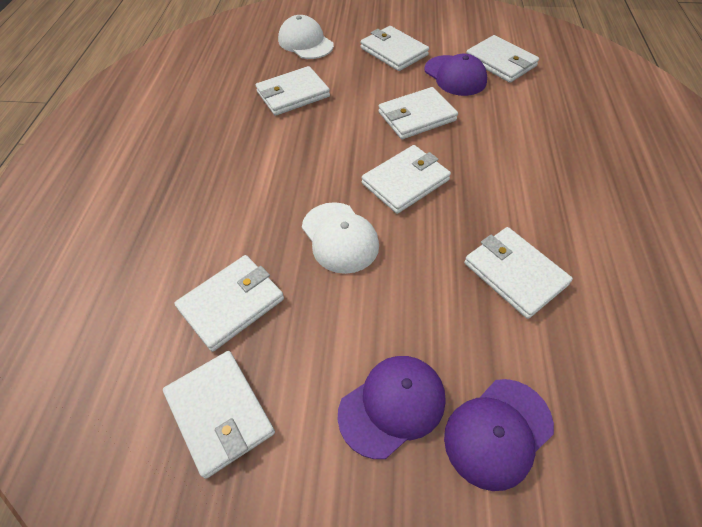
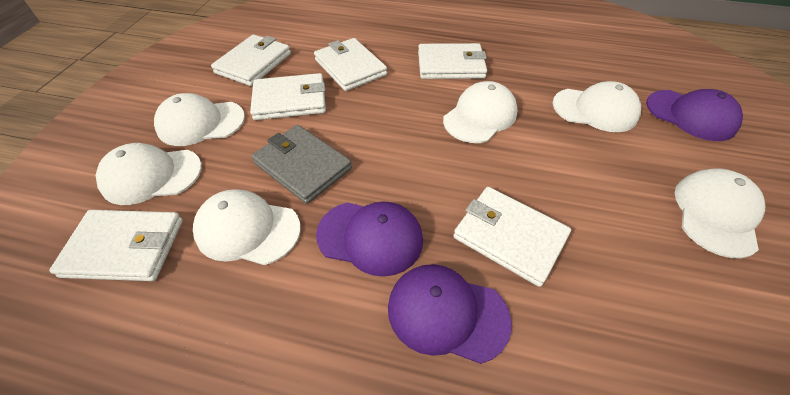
grey wallet: none = 0 -> [251,125,352,204] = 1
white cap: [278,15,334,59] [302,202,379,274] = 2 -> [96,143,202,205] [154,93,245,146] [193,189,301,265] [443,81,518,143] [553,81,641,132] [675,168,765,258] = 6
white wallet: [163,351,275,479] [174,255,284,352] [256,66,330,116] [360,26,429,71] [362,145,451,214] [378,87,458,139] [464,227,573,319] [466,35,539,83] = 8 -> [49,210,183,281] [211,34,291,86] [250,73,326,120] [314,38,387,91] [418,43,487,79] [453,187,571,287] = 6

